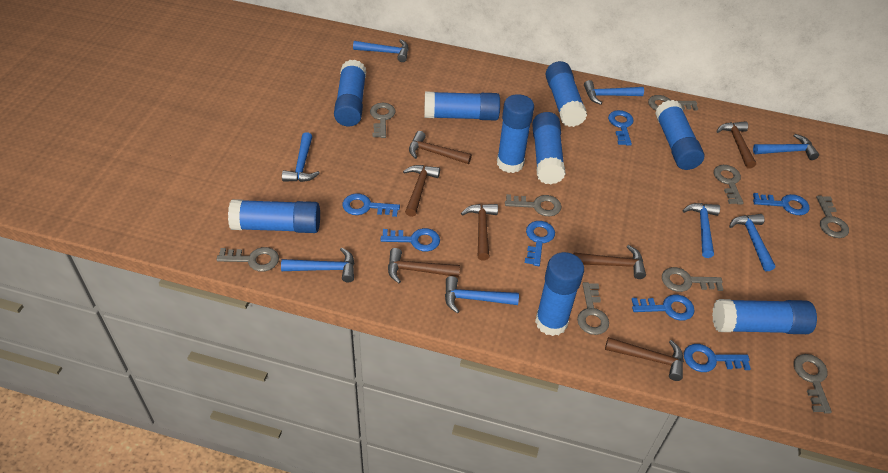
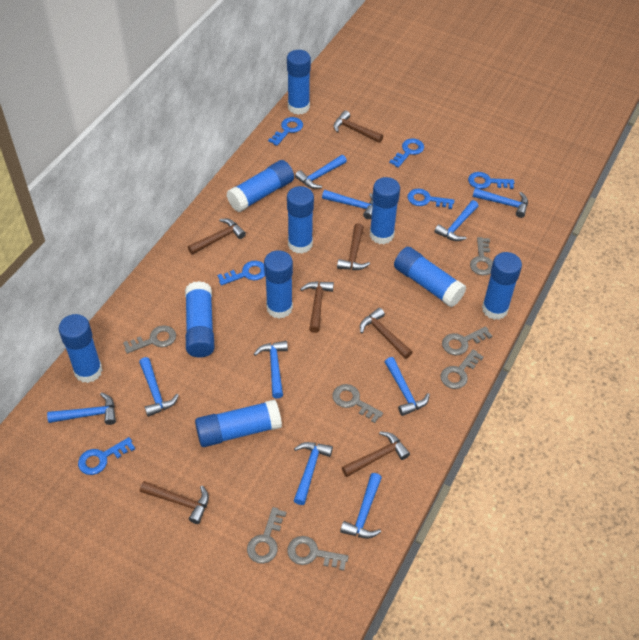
blue glue stick: [228,199,320,233] [334,60,366,126] [424,92,500,121] [497,94,534,173] [532,112,566,184] [535,252,584,336] [545,61,587,127] [655,100,705,170] [712,299,817,334] = 9 -> [59,314,103,383] [185,281,214,358] [195,399,282,447] [227,160,294,212] [264,250,293,318] [287,50,311,115] [287,186,314,254] [370,177,400,244] [394,247,466,307] [482,252,522,320] = 10
blue hammer: [281,248,354,282] [282,132,320,182] [353,39,409,62] [445,276,519,313] [584,80,644,105] [682,203,720,258] [729,214,775,271] [753,134,819,160] = 8 -> [47,392,116,425] [139,357,179,417] [254,341,288,398] [294,442,333,505] [295,155,347,189] [322,190,373,219] [340,473,382,539] [385,357,430,416] [434,200,478,241] [473,188,528,218] = 10
blue key: [343,193,400,217] [381,228,440,251] [525,221,555,266] [608,110,634,146] [631,294,695,321] [684,344,751,372] [753,193,810,215] = 7 -> [78,437,135,475] [217,261,265,286] [268,117,303,146] [389,138,424,168] [407,189,454,209] [468,172,515,189] = 6
grey key: [216,247,279,272] [370,103,396,138] [505,194,561,216] [577,282,609,335] [648,95,698,111] [662,267,723,292] [714,165,744,205] [794,354,832,414] [816,196,849,238] = 9 -> [123,325,176,354] [247,507,287,564] [287,536,349,571] [333,384,383,423] [441,349,484,389] [442,326,492,355] [470,237,493,276] = 7

